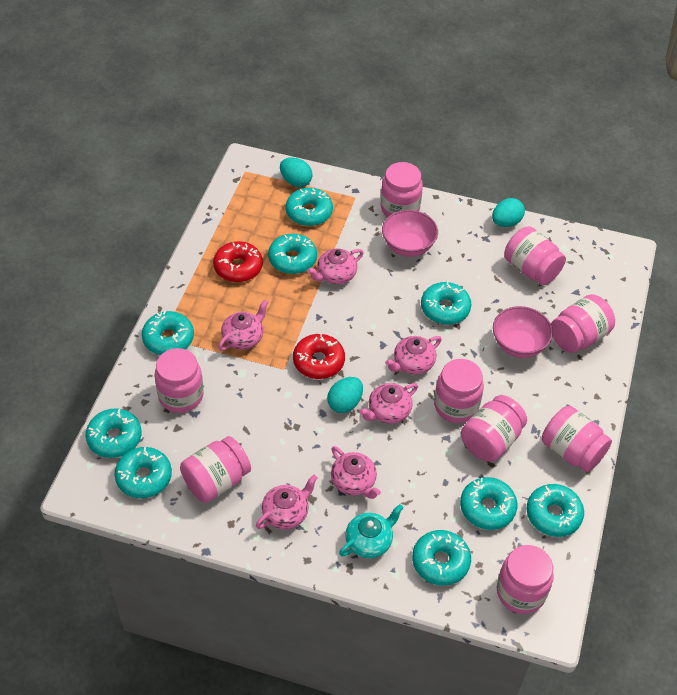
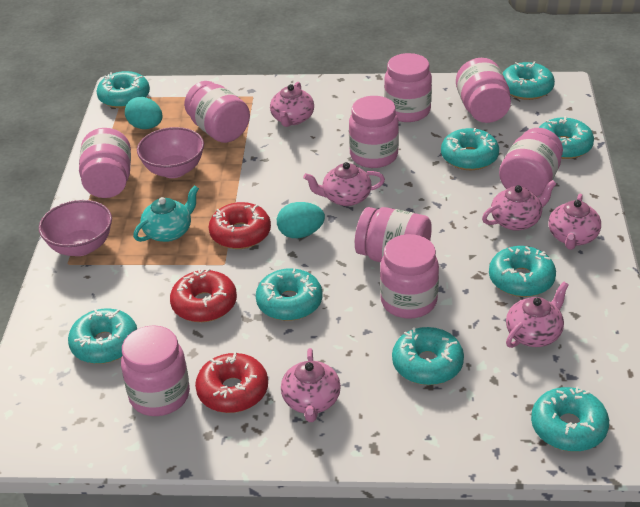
red donut: [213,241,263,282] [293,334,345,379] = 2 -> [170,268,237,322] [195,352,268,413] [209,202,271,249] = 3
turquoise egg: [280,158,312,187] [327,377,363,413] [492,198,525,227] = 3 -> [125,97,162,129] [277,202,325,238] = 2

